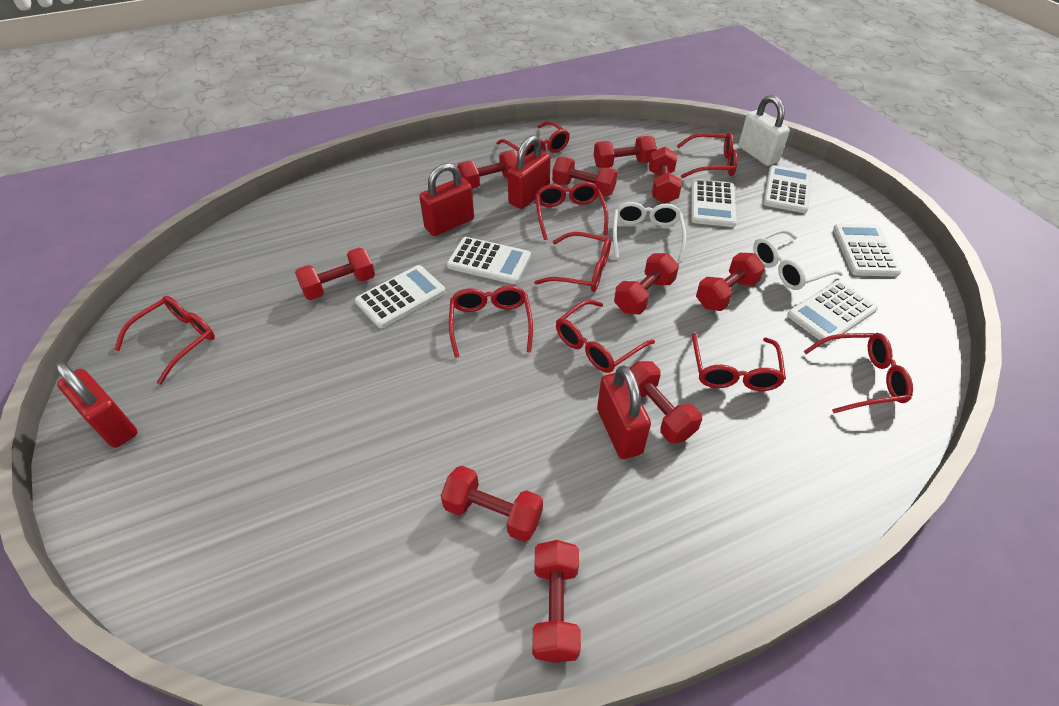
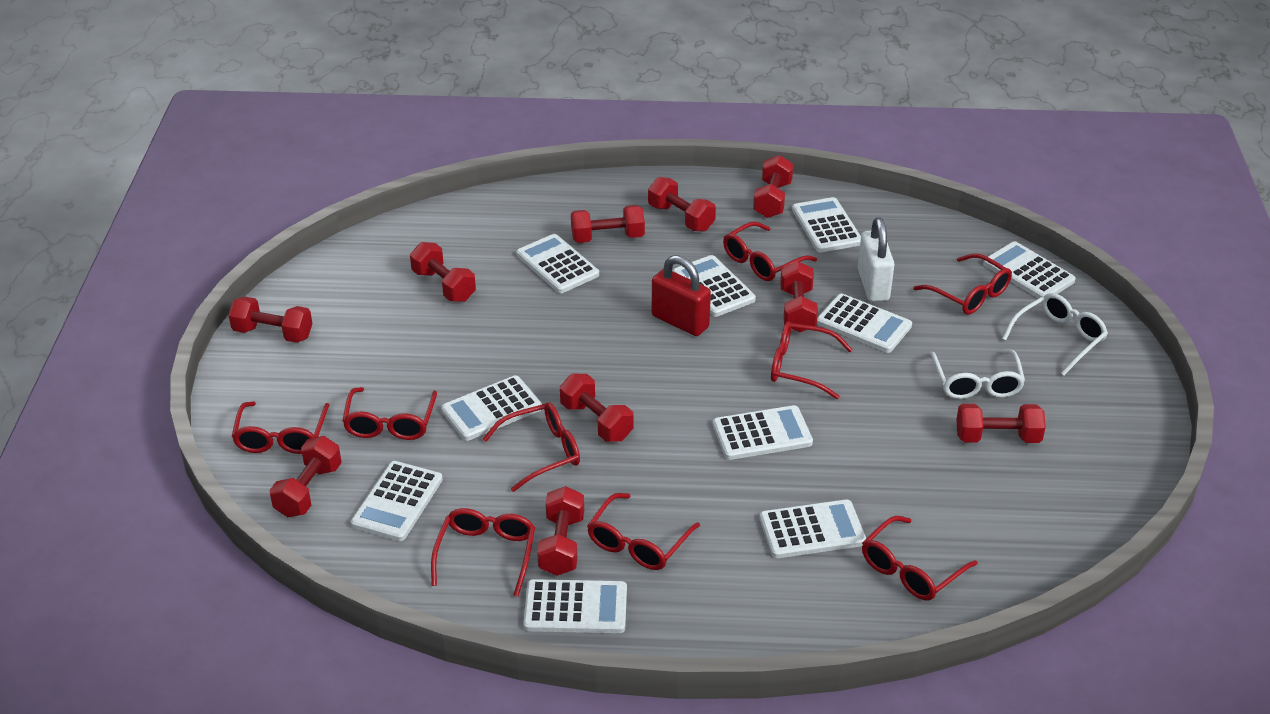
red padlock: [55,362,138,448] [419,163,474,236] [508,135,551,209] [597,365,651,459] = 4 -> [652,255,711,336] = 1
white calculator: [355,265,446,328] [447,237,531,284] [691,179,737,227] [763,165,812,213] [787,281,878,344] [833,224,901,277] = 6 -> [351,461,443,541] [441,375,542,441] [516,234,599,293] [523,579,627,633] [673,255,756,317] [713,405,813,460] [760,499,866,558] [792,197,861,252] [817,294,912,353] [983,241,1076,299] = 10

